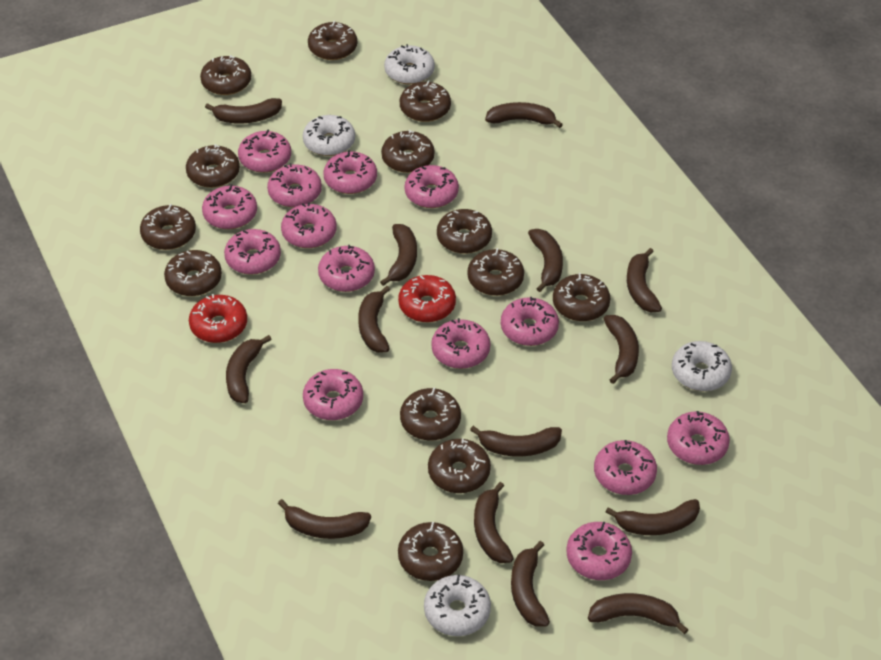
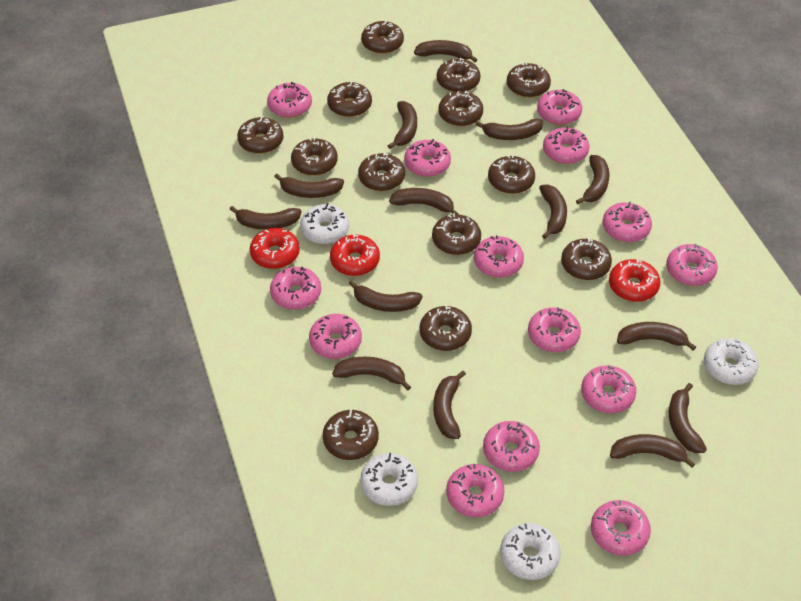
red donut: [189,294,247,343] [398,275,456,322] = 2 -> [250,228,300,269] [330,234,380,276] [609,259,661,302] = 3

